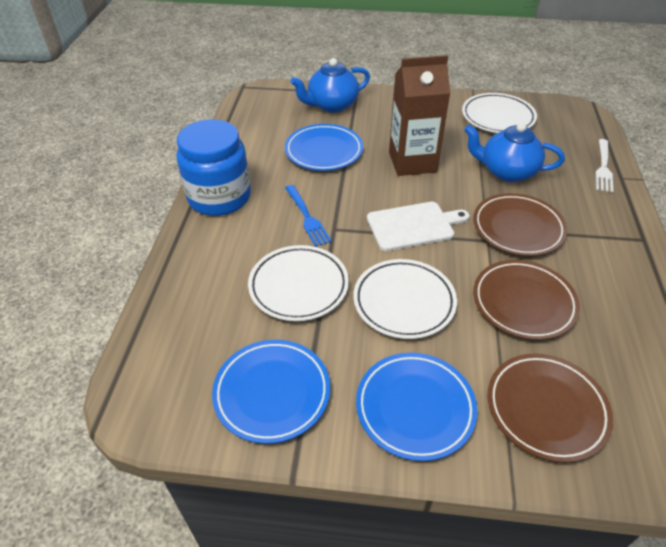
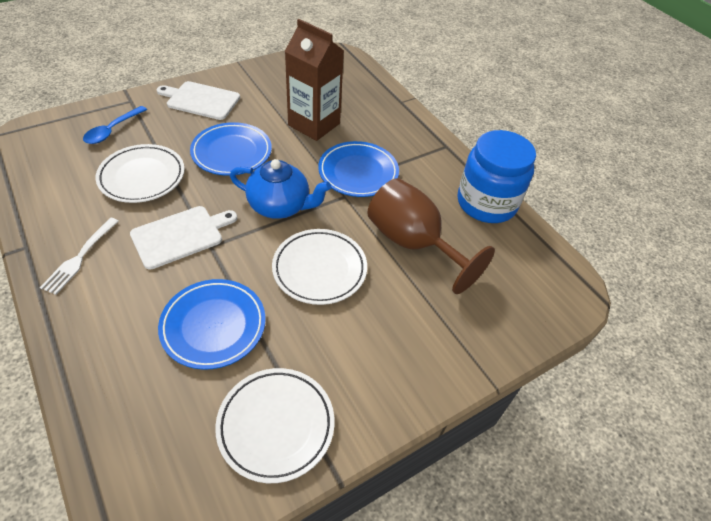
blue fork: [285,185,332,247] = 1 -> none = 0
blue spoon: none = 0 -> [83,106,147,144] = 1
blue teapot: [290,58,370,113] [464,122,565,182] = 2 -> [230,159,331,219] = 1
brown goblet: none = 0 -> [367,178,495,294] = 1
brown plate: [473,193,567,256] [473,260,580,340] [487,353,613,463] = 3 -> none = 0
white cutting board: [367,202,470,251] = 1 -> [130,206,237,270] [157,81,240,120] = 2

